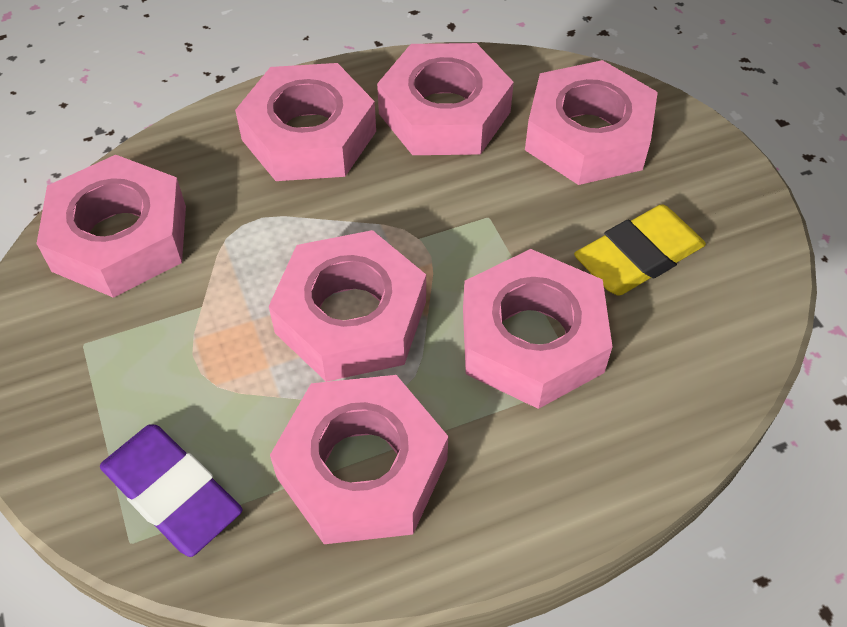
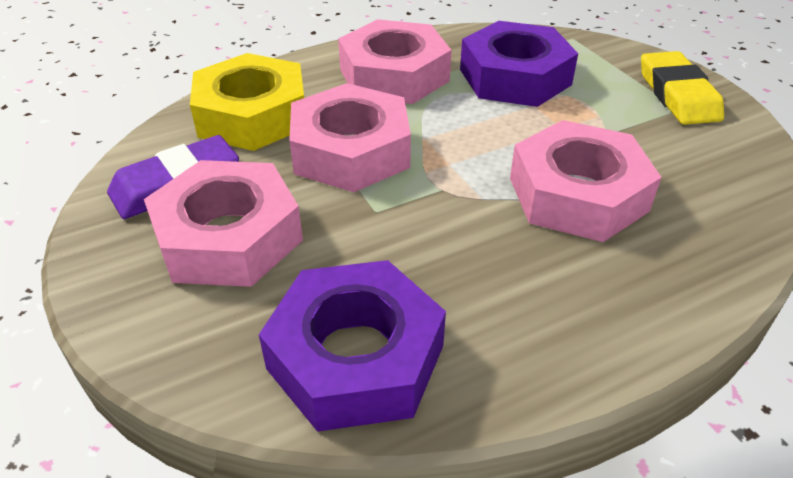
pink nut: [37,155,186,298] [235,63,376,181] [269,230,426,382] [270,375,448,544] [377,43,514,155] [463,249,612,409] [525,60,658,185] = 7 -> [144,160,303,287] [289,83,411,192] [338,19,452,104] [510,120,662,242] = 4
purple nut: none = 0 -> [259,260,446,432] [460,21,578,107] = 2
yellow nut: none = 0 -> [190,53,304,151] = 1

